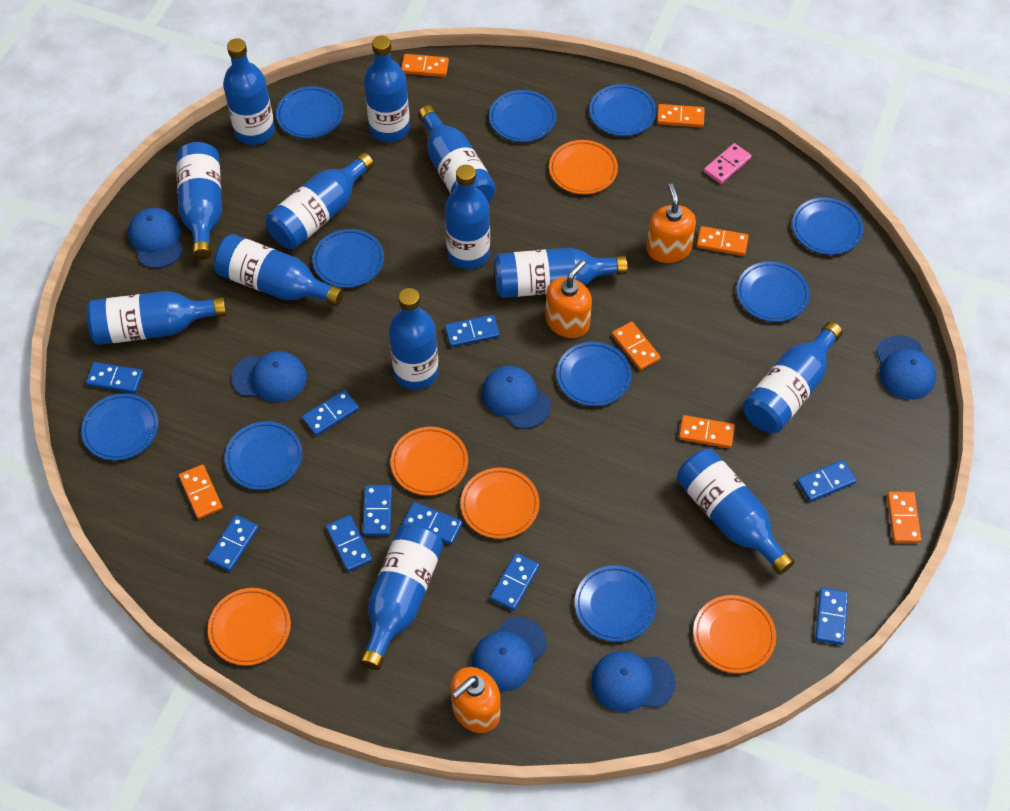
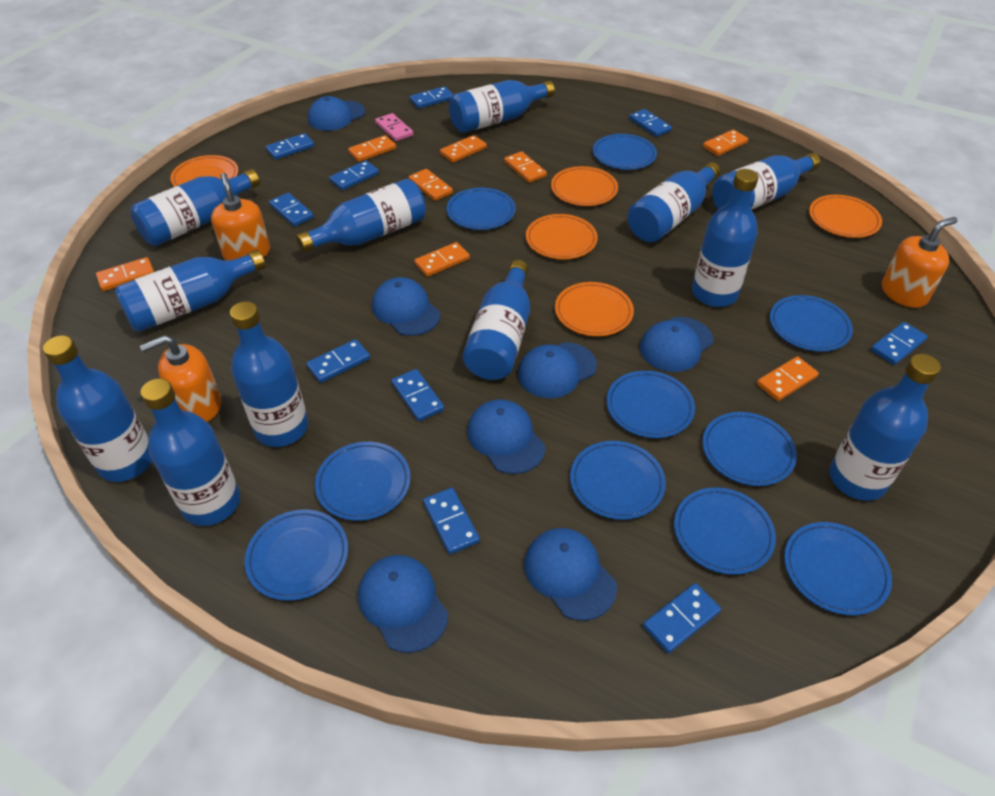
blue bottle: [87,291,227,345] [176,142,222,260] [214,234,344,306] [223,38,275,145] [266,152,374,249] [360,523,443,670] [364,36,410,142] [389,288,439,390] [418,105,496,202] [445,165,490,269] [494,248,628,298] [677,449,795,575] [743,322,843,433] = 13 -> [43,335,152,482] [115,250,266,332] [130,169,260,246] [141,378,240,526] [230,301,308,447] [296,179,426,253] [449,80,555,133] [463,260,530,380] [627,162,720,242] [692,169,759,307] [713,153,820,210] [829,354,941,501] = 12
blue cap: [128,208,183,268] [232,351,307,402] [472,617,547,691] [482,366,551,429] [591,651,675,712] [876,335,936,400] = 6 -> [308,96,365,131] [358,555,448,653] [372,277,440,336] [467,399,545,474] [518,342,597,398] [524,528,617,621] [640,317,713,372] = 7
orange domino: [179,464,223,519] [401,54,449,77] [612,321,661,370] [657,104,705,127] [679,415,735,448] [697,226,749,256] [887,491,921,543] = 7 -> [96,257,154,291] [348,135,396,162] [409,169,453,201] [414,242,470,277] [440,135,487,163] [504,151,547,183] [703,130,748,156] [757,356,819,401] = 8

